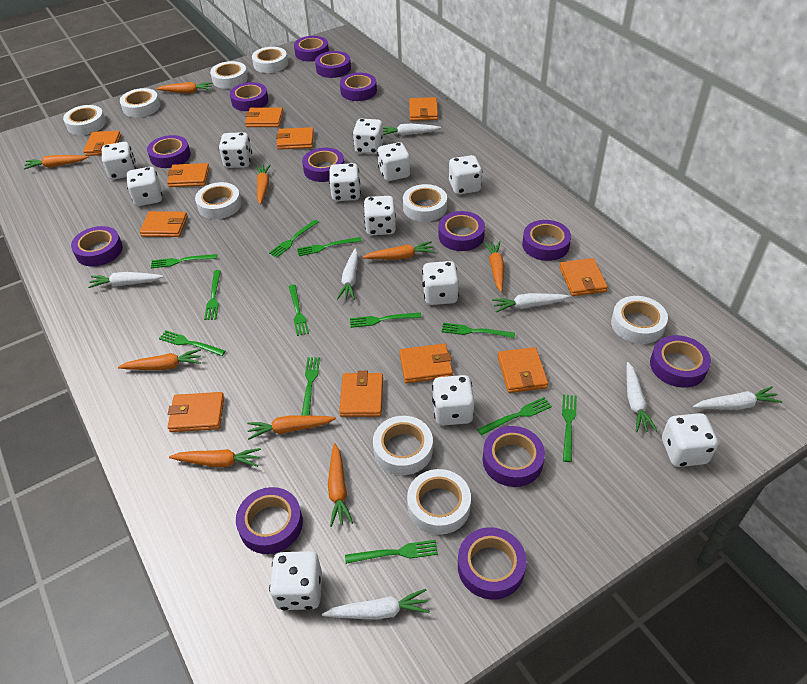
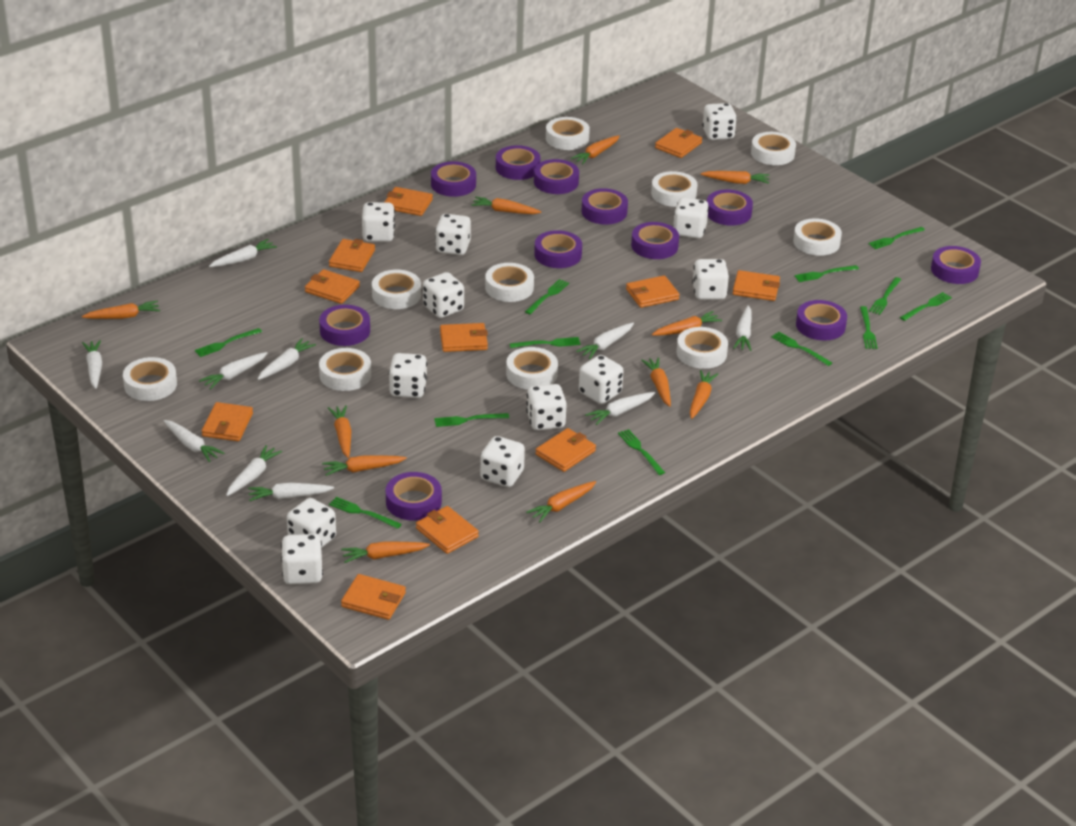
orange carrot: [24,155,88,170] [118,349,201,370] [156,82,212,93] [169,448,261,467] [247,415,336,440] [256,164,271,204] [328,443,353,527] [362,241,435,259] [483,241,504,292] = 9 -> [82,301,160,319] [322,455,407,476] [328,405,352,458] [341,541,430,563] [471,197,541,214] [526,481,596,523] [571,136,620,164] [641,357,671,407] [652,311,722,336] [690,370,718,419] [701,171,769,184] = 11
purple tape: [71,226,123,267] [147,135,191,168] [230,82,269,111] [236,487,303,554] [294,36,329,62] [302,148,344,182] [315,51,351,78] [340,73,377,101] [438,211,485,251] [458,527,527,600] [483,426,545,487] [522,220,571,261] [650,335,711,388] = 13 -> [319,305,370,346] [386,472,442,521] [431,161,476,197] [496,145,540,180] [534,159,579,194] [534,230,582,268] [581,188,628,225] [631,222,679,259] [707,189,753,226] [796,300,847,341] [931,246,981,284] = 11
white carrot: [88,272,164,288] [322,589,430,620] [337,249,358,300] [383,123,441,136] [492,293,570,313] [626,362,657,432] [693,386,782,410] = 7 -> [82,340,102,389] [164,420,224,462] [199,352,267,390] [209,239,277,267] [226,445,282,496] [248,483,334,501] [258,338,316,380] [576,323,634,359] [585,392,655,425] [733,305,752,351] = 10
white tape: [63,105,106,135] [120,88,160,118] [195,182,241,219] [210,61,248,89] [252,47,288,73] [373,416,433,475] [403,184,447,222] [407,469,471,535] [611,296,668,344] = 9 -> [123,357,177,401] [319,348,371,391] [372,270,421,309] [485,263,534,302] [506,347,558,390] [546,117,590,150] [651,171,697,207] [677,327,728,369] [751,132,796,165] [793,218,842,256] = 10

